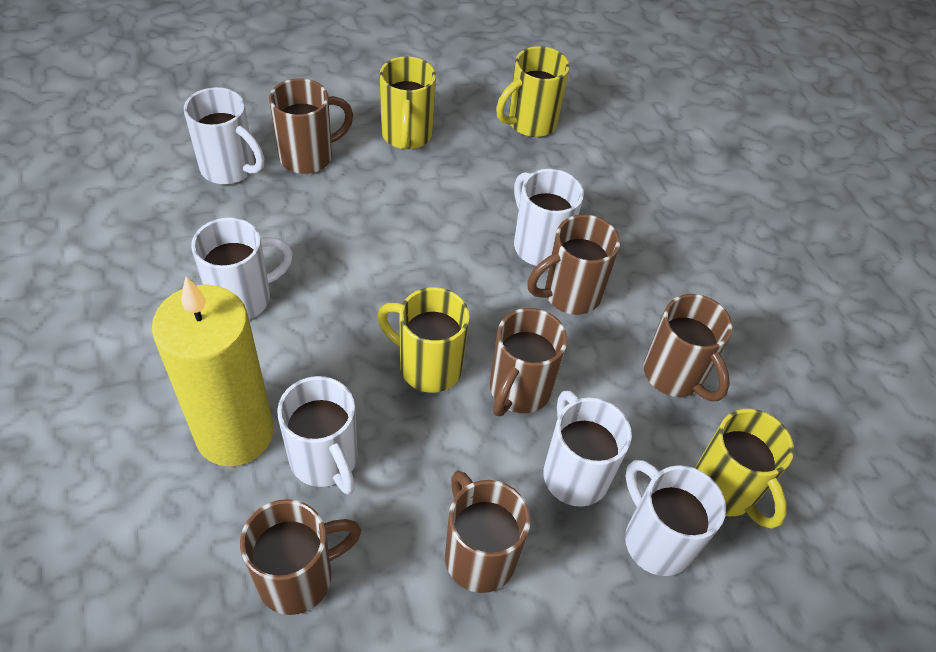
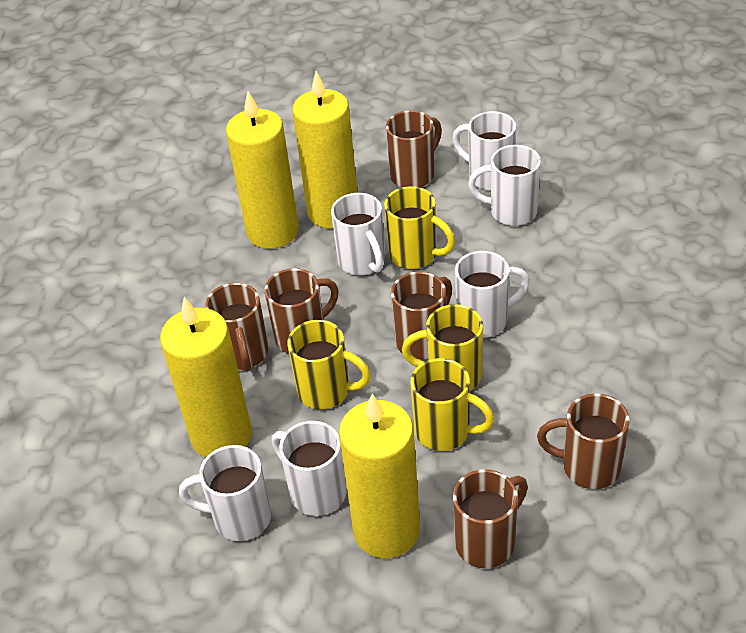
yellow candle: [152,277,274,467] = 1 -> [160,297,252,458] [226,91,299,249] [292,71,358,229] [339,394,420,558] = 4

